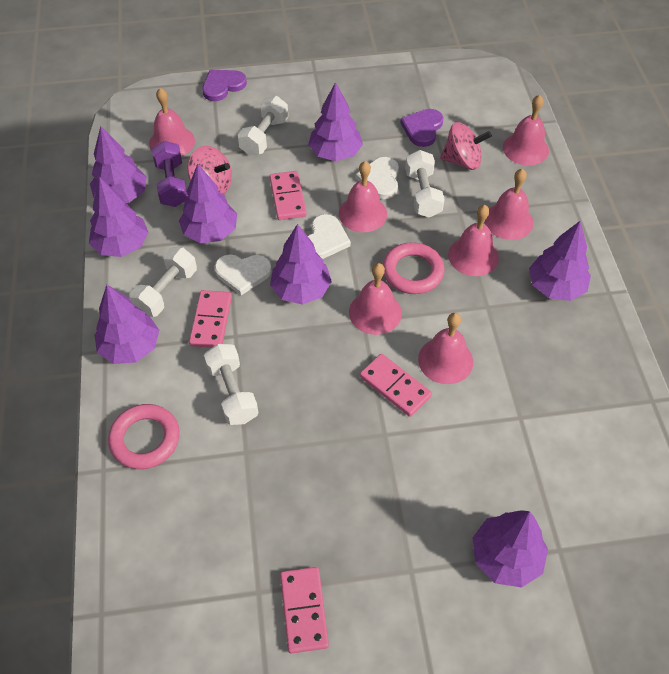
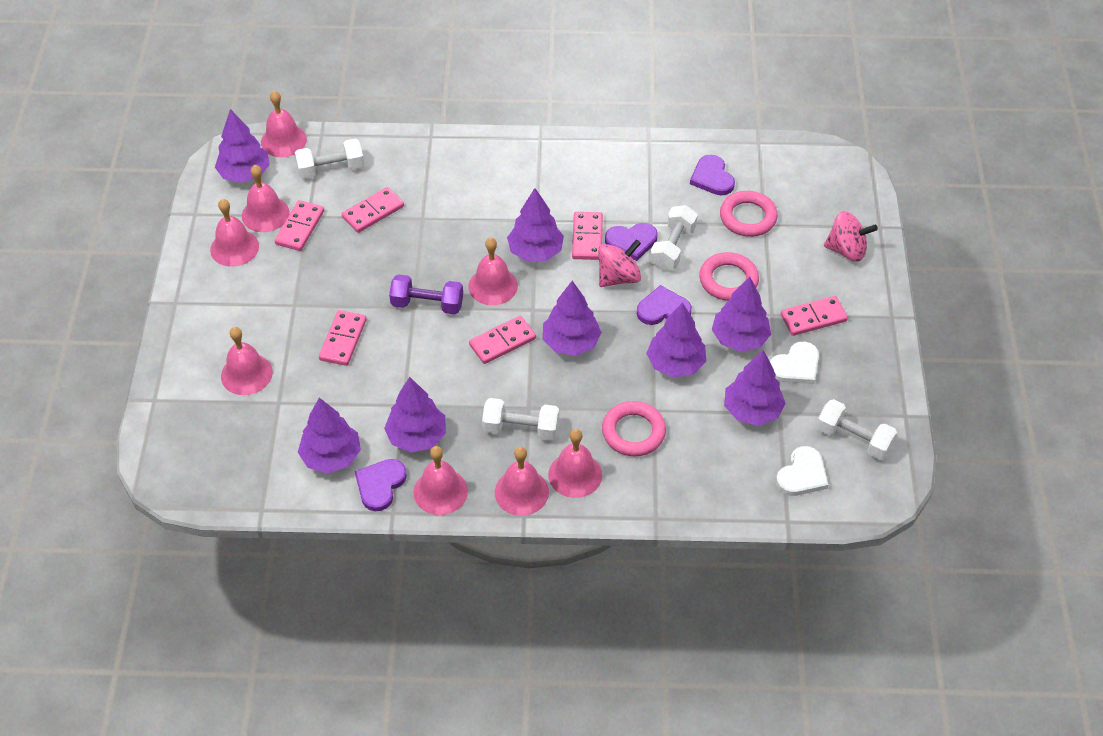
pink bell: [149,88,195,156] [339,161,387,232] [349,263,402,335] [418,313,473,384] [448,205,499,276] [484,168,533,240] [503,95,549,165] = 7 -> [210,199,259,267] [221,327,273,395] [242,165,289,232] [261,91,307,157] [413,446,468,515] [468,238,518,305] [495,447,549,516] [548,429,602,498] = 8
pink domino: [189,290,232,348] [270,171,307,220] [280,567,329,654] [360,354,432,417] = 4 -> [275,200,324,251] [319,310,366,366] [342,187,404,233] [469,316,536,364] [572,212,603,260] [781,296,848,336] = 6
pink ring: [108,404,180,469] [383,242,445,294] = 2 -> [602,401,666,456] [699,252,759,301] [720,191,778,237] = 3
purple heart: [202,70,247,101] [400,109,443,147] = 2 -> [355,459,407,511] [605,223,658,261] [637,285,692,325] [690,155,735,195] = 4
white heart: [214,255,271,295] [308,214,351,259] [356,157,399,199] = 3 -> [770,342,819,384] [776,446,828,496] = 2

